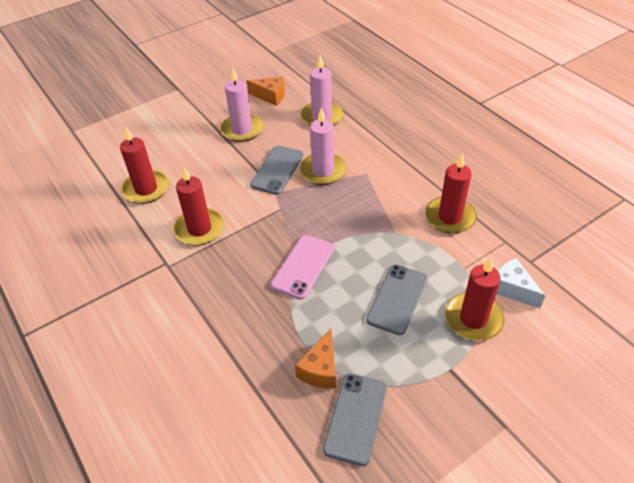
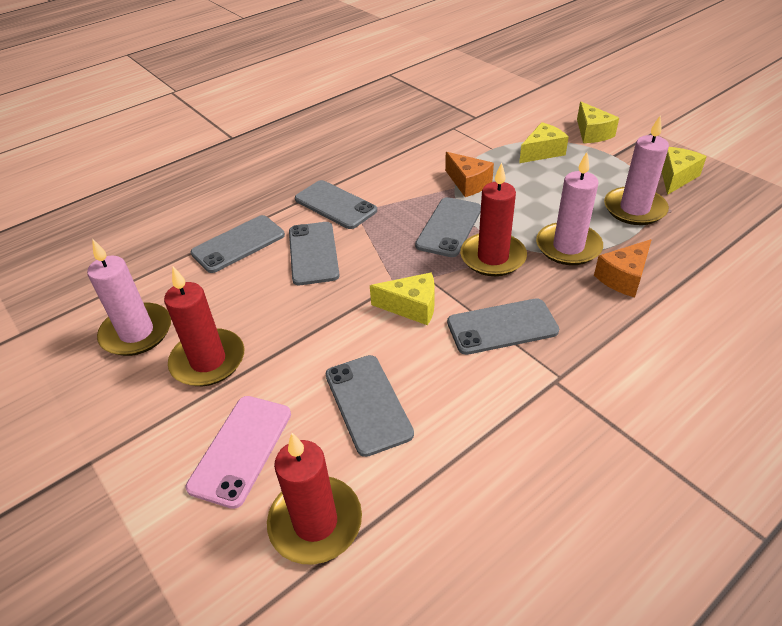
grey phone: [250,146,304,195] [323,373,387,466] [366,264,427,335] = 3 -> [191,215,285,273] [289,222,340,285] [295,180,377,229] [325,355,414,457] [415,197,481,257] [447,298,559,355] = 6
red candle: [120,127,169,204] [173,167,224,246] [425,153,477,234] [445,257,505,341] = 4 -> [164,267,244,386] [267,433,362,565] [460,162,527,276] = 3
white cheese: [496,258,545,308] = 1 -> none = 0
yellow cheese: none = 0 -> [370,272,435,325] [519,122,569,163] [577,102,619,143] [662,147,707,195] = 4

